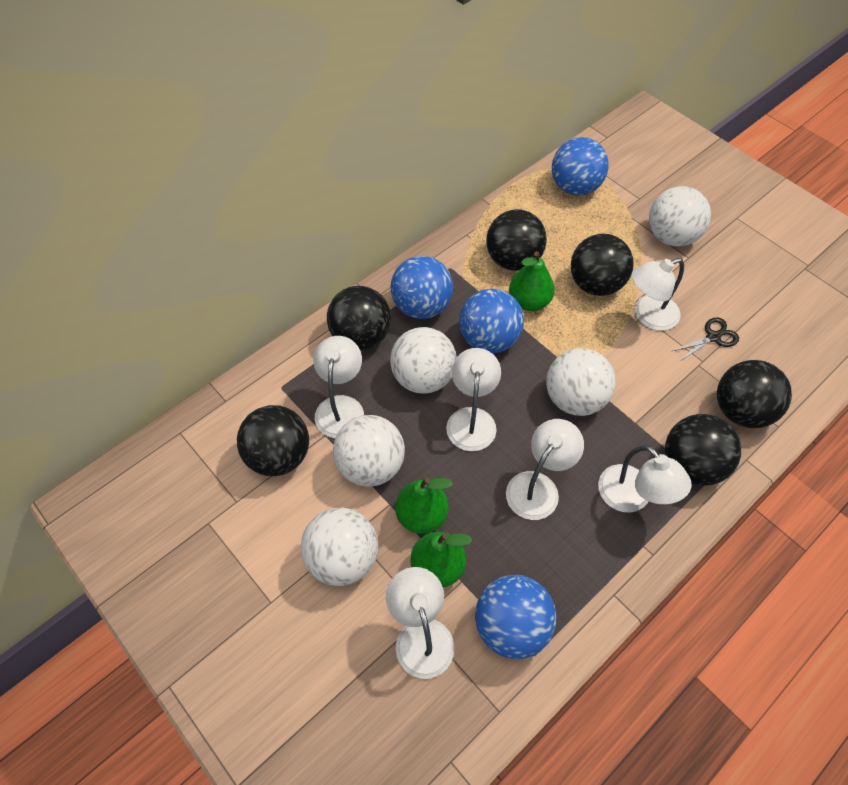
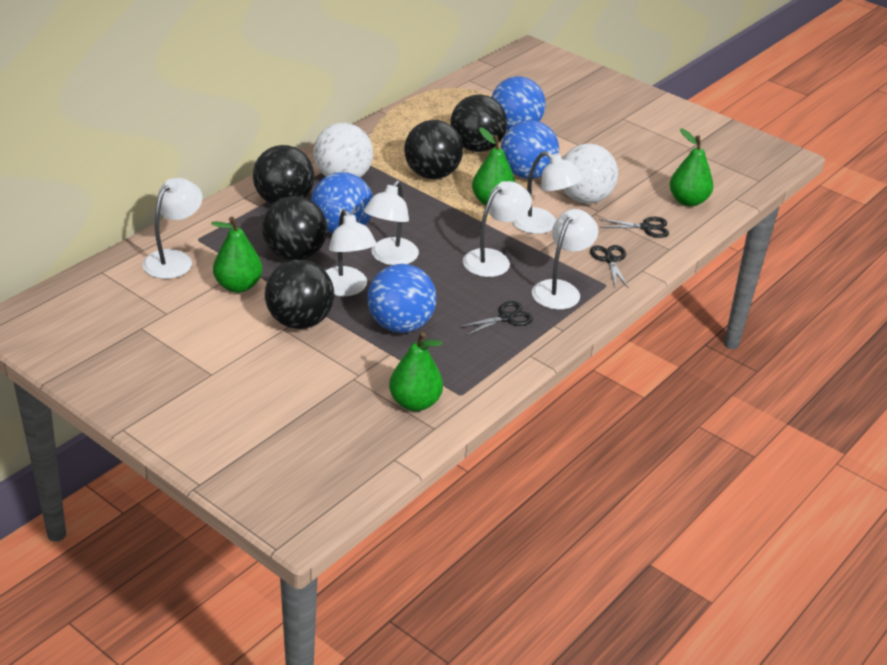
black ball: [237,405,309,476] [327,286,391,350] [486,209,547,271] [571,234,634,296] [665,414,741,486] [717,360,792,428] = 6 -> [253,145,314,205] [262,196,327,261] [265,260,334,329] [404,120,463,179] [450,94,507,152] = 5
black scissors: [673,317,739,361] = 1 -> [459,301,534,336] [590,245,628,288] [599,217,669,238] = 3
green pear: [395,477,453,534] [410,532,472,587] [509,251,555,311] = 3 -> [211,217,262,293] [389,332,443,411] [472,127,516,206] [670,128,713,207] = 4
white ball: [301,507,378,586] [333,415,405,487] [390,327,457,394] [546,348,616,416] [649,186,711,246] = 5 -> [313,123,373,178] [562,144,618,204] = 2

